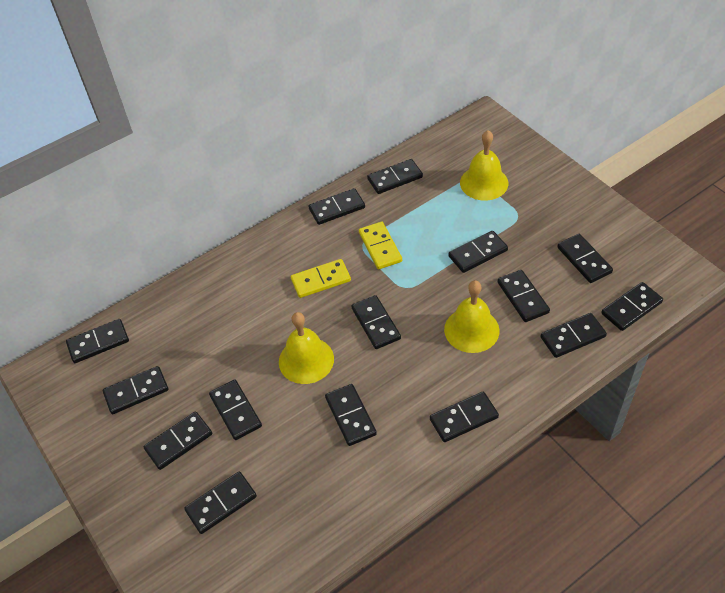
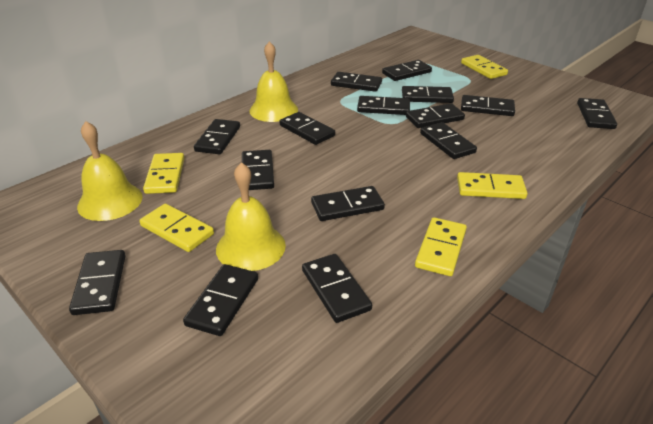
yellow domino: [291,259,351,298] [359,222,402,269] = 2 -> [139,204,214,252] [143,153,185,194] [415,217,467,276] [457,172,528,199] [461,55,508,79] = 5

